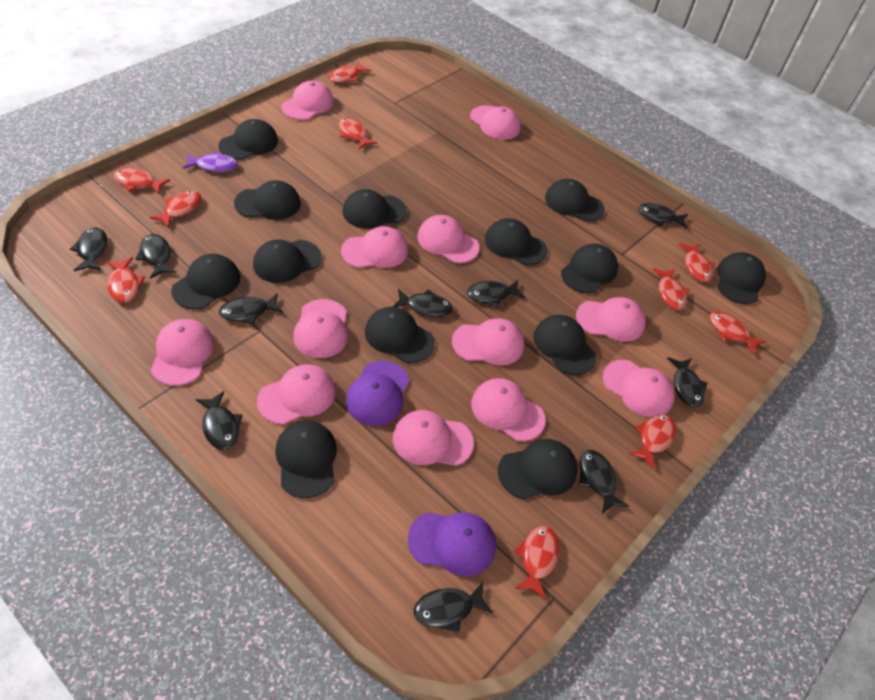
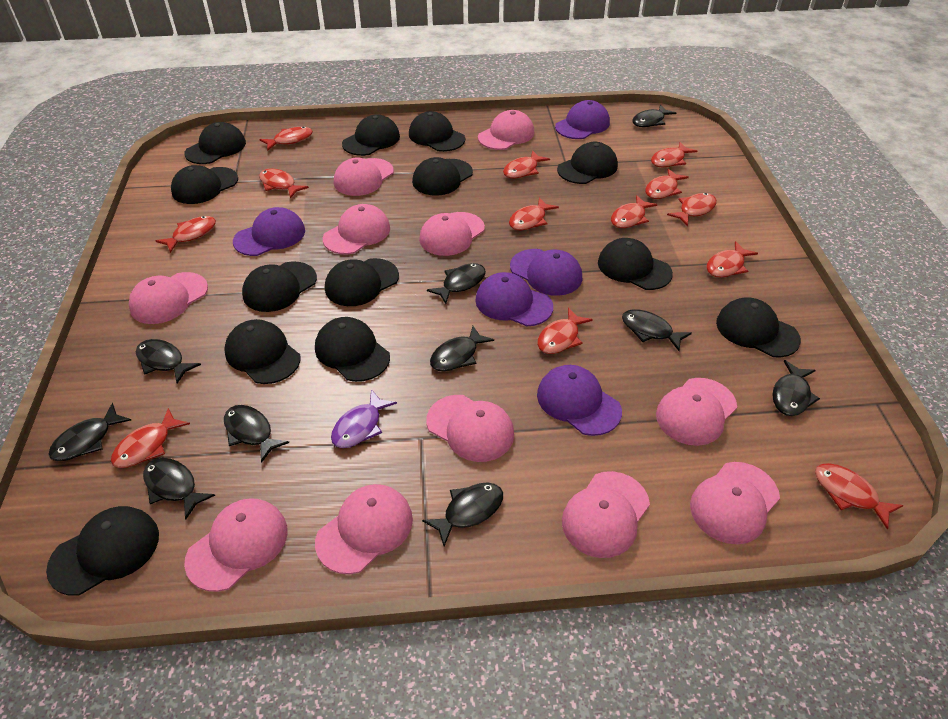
pink cap: [151,319,214,386] [257,364,336,424] [281,81,334,120] [293,299,348,358] [341,226,408,268] [393,410,474,466] [417,215,479,263] [452,318,524,366] [470,105,521,140] [471,378,546,441] [576,297,646,342] [603,360,675,417] = 12 -> [128,272,208,324] [184,498,288,592] [315,484,413,574] [323,204,390,254] [334,158,394,196] [419,212,485,256] [426,395,514,462] [478,110,534,150] [562,471,650,558] [656,378,737,446] [690,462,780,544] = 11
purple cap: [346,361,409,426] [408,512,496,576] = 2 -> [233,207,305,256] [475,272,553,327] [510,249,582,296] [537,365,622,436] [555,100,610,139] = 5
red fish: [106,257,145,302] [114,167,170,194] [150,191,201,228] [329,62,371,83] [339,118,377,149] [514,526,559,600] [629,415,676,469] [653,268,689,310] [679,243,715,282] [710,311,766,354] = 10 -> [111,408,190,468] [156,216,216,253] [259,168,309,198] [260,126,313,151] [503,150,550,179] [509,197,559,230] [537,307,593,354] [611,195,657,228] [645,169,689,199] [651,142,697,167] [667,193,717,226] [706,241,758,278] [815,463,904,529] = 13

